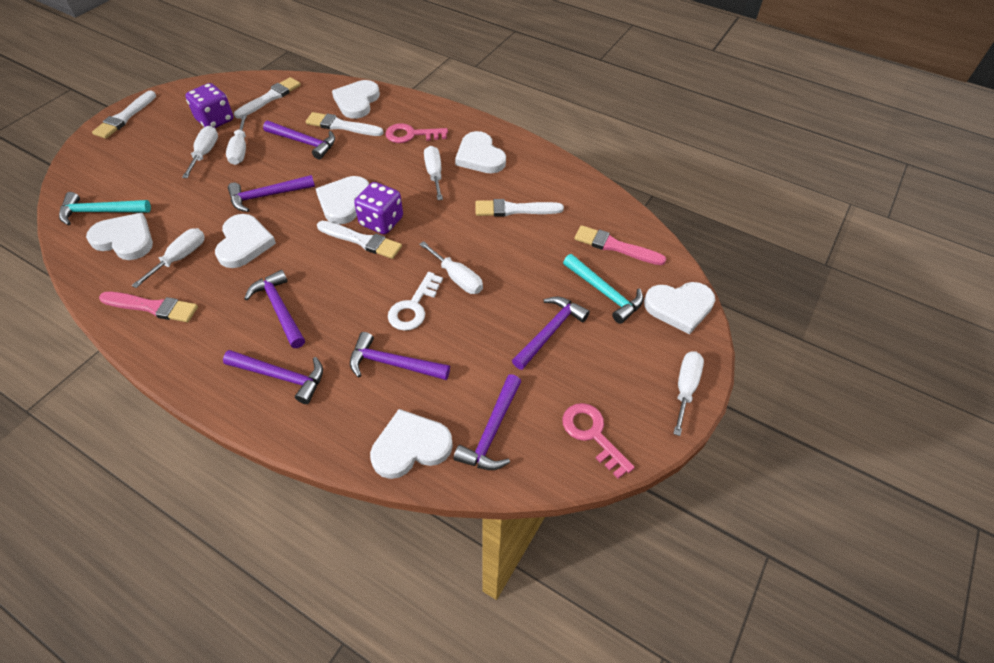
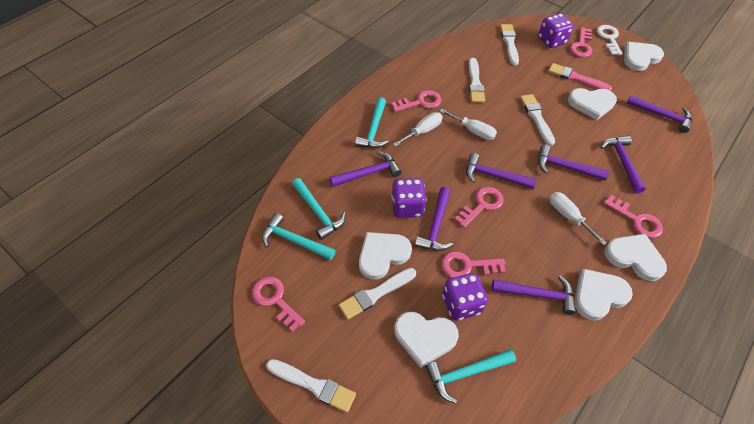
pink brush: [99,292,198,322] [574,225,666,265] = 2 -> [548,63,612,91] = 1
pink key: [385,123,448,143] [562,403,635,479] = 2 -> [252,277,305,332] [391,90,441,112] [441,251,506,278] [455,187,504,228] [570,27,592,57] [604,195,663,238] = 6
purple dice: [185,83,233,128] [354,182,403,234] = 2 -> [391,178,427,218] [442,273,488,321] [538,13,574,48] = 3
turquoise hammer: [59,192,151,225] [563,254,643,324] = 2 -> [262,213,336,260] [292,178,346,240] [355,97,389,148] [425,349,516,404] = 4
white heart: [86,213,153,260] [215,214,276,268] [316,176,369,224] [332,80,380,119] [370,409,453,479] [455,131,506,173] [644,282,715,334] = 7 -> [359,232,412,279] [394,312,459,368] [568,88,617,120] [574,269,633,321] [604,234,667,281] [624,42,664,71] = 6
white screwdriver: [132,228,205,288] [182,126,218,178] [226,115,247,165] [419,241,483,294] [424,146,443,200] [673,351,704,436] = 6 -> [393,112,443,147] [440,109,497,140] [550,192,607,245] = 3

